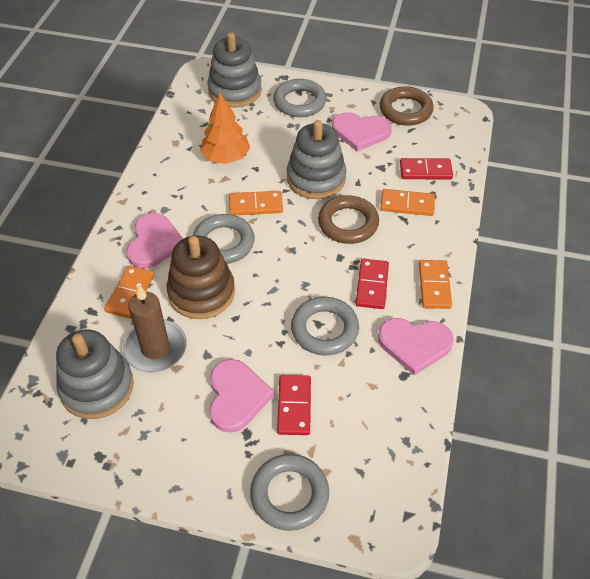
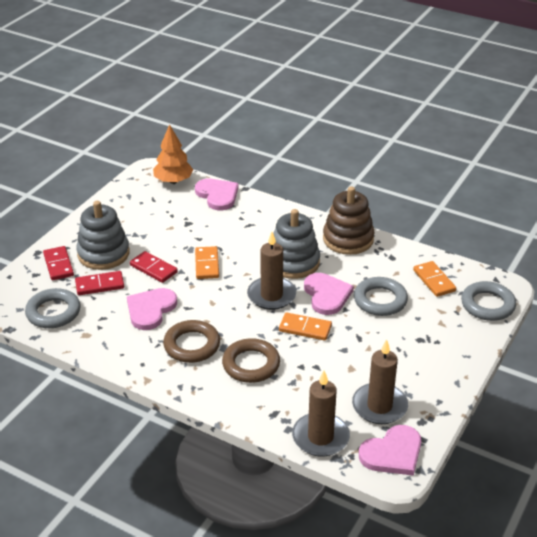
brown candle: [123,285,187,372] = 1 -> [247,232,296,310] [292,371,350,457] [352,339,408,424] = 3
grey ring: [193,214,255,264] [250,454,329,531] [273,79,326,117] [291,297,359,355] = 4 -> [25,288,81,328] [354,277,408,316] [461,281,516,321] = 3
grey stacking toy: [56,329,134,419] [207,32,262,108] [287,120,346,199] = 3 -> [76,201,130,270] [273,209,320,279] = 2
orange domino: [104,266,154,319] [229,191,283,215] [380,189,435,216] [419,260,452,309] = 4 -> [195,246,219,279] [279,312,332,341] [413,261,456,297] = 3

